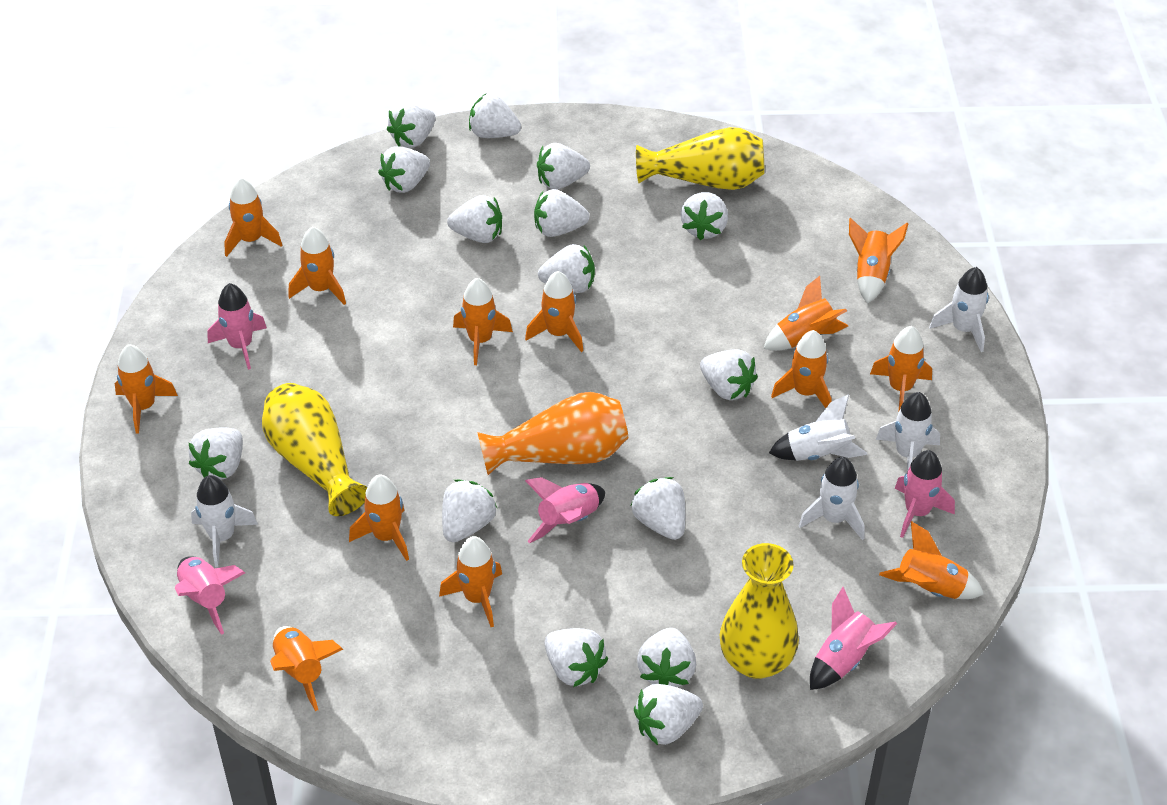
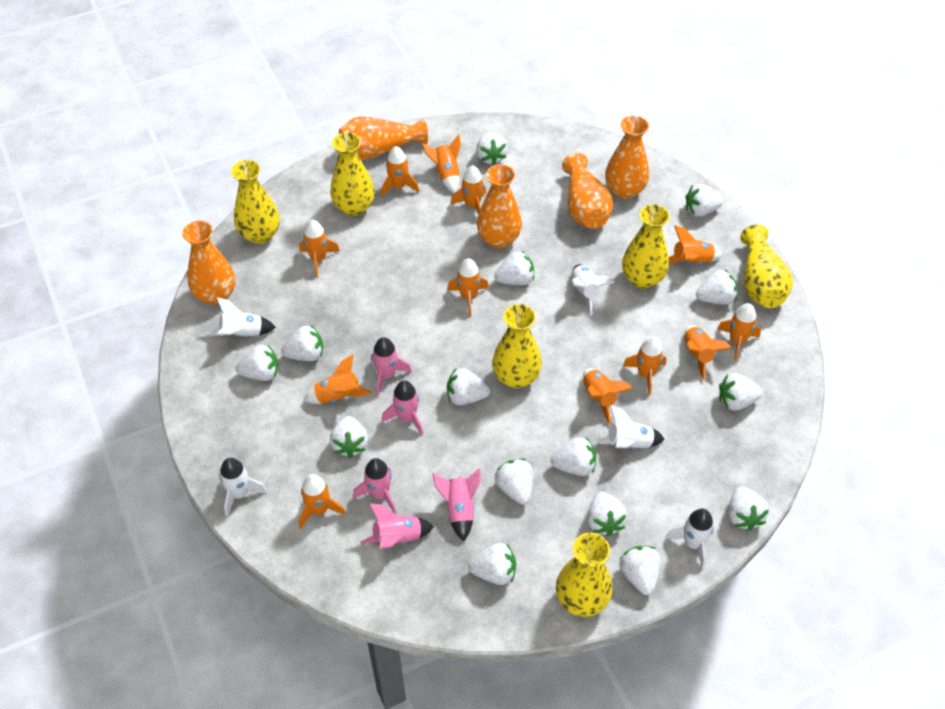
orange rocket: [115,344,178,434] [224,177,282,257] [270,626,343,711] [288,227,346,305] [349,475,409,561] [439,536,502,627] [453,278,513,365] [525,271,583,352] [763,276,848,351] [771,330,832,408] [849,218,908,304] [870,326,932,413] [879,521,984,599] = 13 -> [299,220,340,277] [299,474,346,529] [304,354,372,404] [381,146,420,197] [422,134,461,193] [447,258,489,316] [450,165,486,214] [583,368,633,424] [623,337,666,395] [669,226,722,264] [684,325,732,380] [717,303,761,361] = 12
orange vase: [477,392,628,475] = 1 -> [182,221,236,305] [339,117,428,160] [477,164,522,248] [562,153,613,229] [605,115,649,199] = 5
yellow vase: [262,383,367,516] [636,127,765,190] [720,543,799,679] = 3 -> [231,160,279,244] [330,132,375,216] [492,304,542,388] [556,532,612,617] [622,204,670,288] [740,224,793,308] = 6

